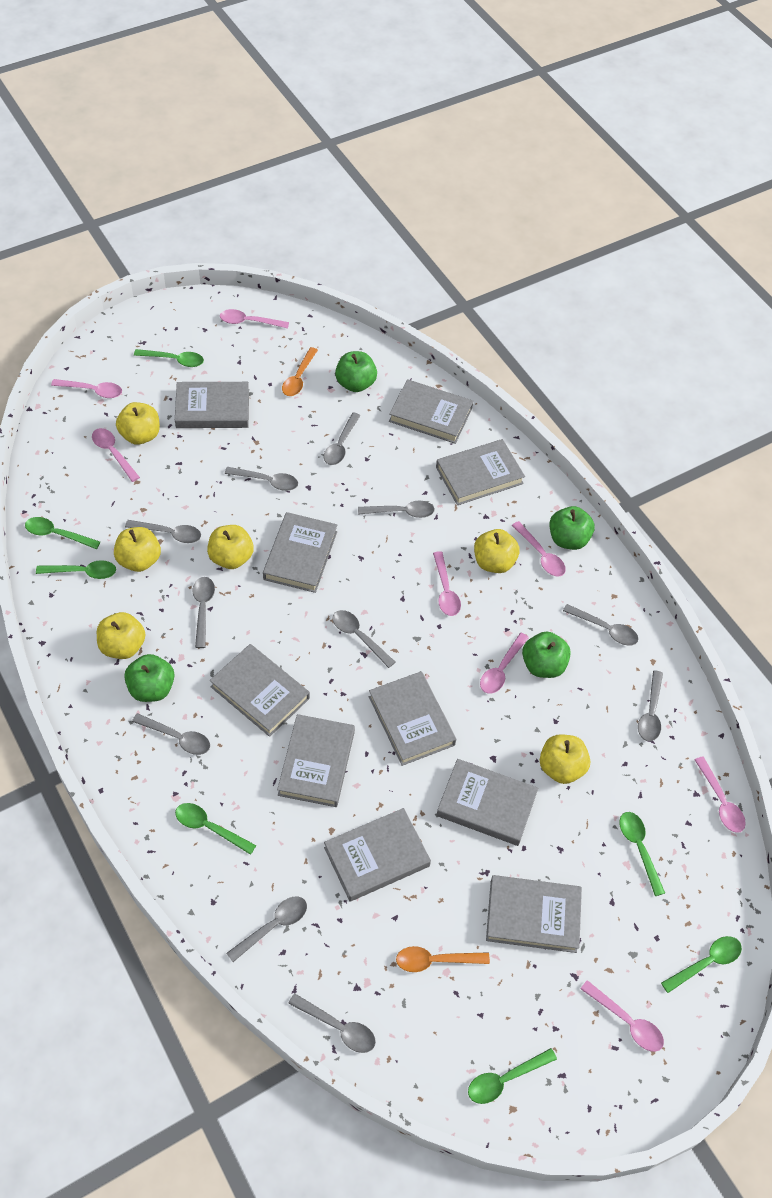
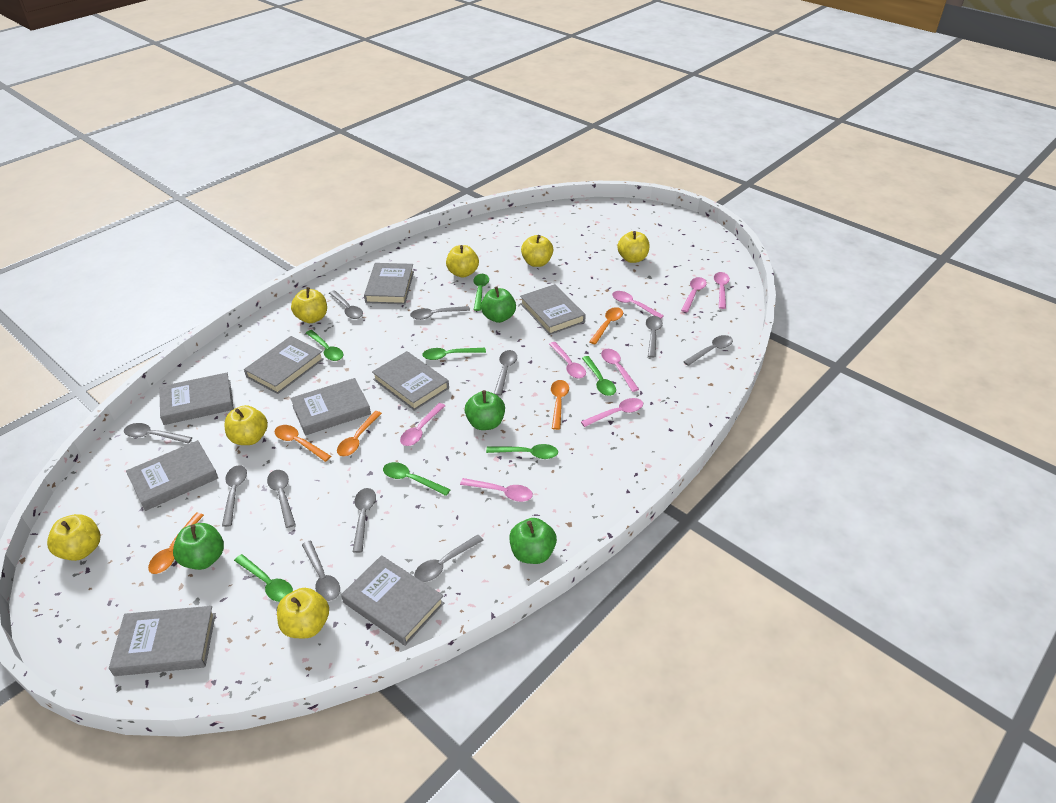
grey book: [175,382,249,428] [210,644,310,737] [263,512,337,593] [277,714,355,807] [324,808,431,902] [369,671,456,766] [389,379,473,444] [436,439,525,505] [437,759,538,846] [486,875,582,953] = 10 -> [109,606,216,676] [126,440,218,511] [159,373,234,425] [244,336,324,394] [290,378,371,436] [341,555,444,646] [364,263,414,304] [372,351,449,411] [520,284,586,335] = 9
orange spoon: [282,347,318,396] [396,946,490,972] = 2 -> [148,513,204,574] [275,425,331,462] [337,411,382,456] [551,380,569,430] [589,307,623,345] = 5
yellow apple: [97,612,145,659] [114,527,161,572] [116,402,160,445] [207,525,254,569] [474,529,520,573] [540,734,590,784] = 6 -> [47,514,101,561] [224,405,268,445] [277,588,329,638] [291,287,327,323] [446,245,479,278] [521,235,554,267] [617,231,649,263] = 7

